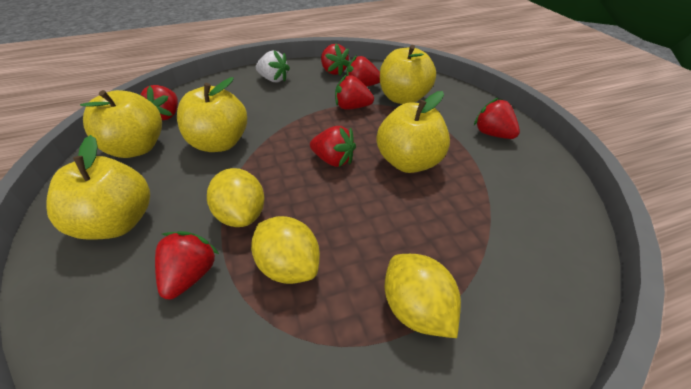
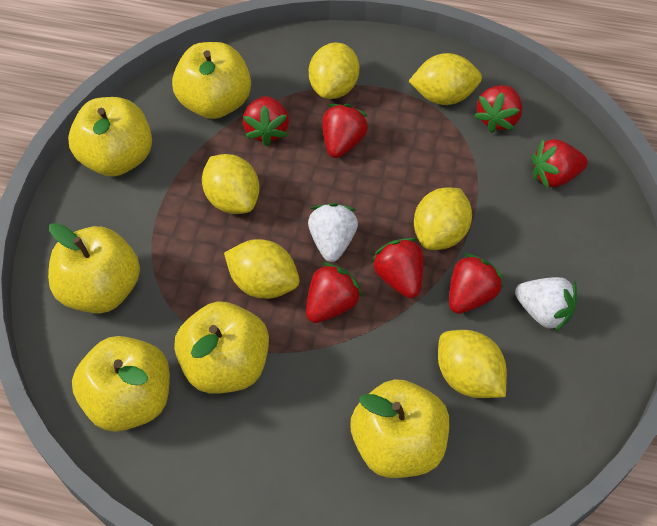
white strawberry: [256,50,290,82] = 1 -> [308,203,358,262] [515,277,577,332] = 2
yellow apple: [46,135,150,240] [80,90,162,158] [177,77,247,152] [377,91,450,173] [380,45,436,104] = 5 -> [48,223,140,313] [68,97,152,177] [72,336,170,432] [172,42,251,119] [174,301,269,394] [351,379,449,478] = 6
yellow lemon: [207,168,264,227] [251,216,320,284] [384,254,461,338] = 3 -> [202,154,260,214] [224,239,300,299] [309,42,359,99] [409,53,482,105] [414,187,472,250] [438,330,507,398] = 6

